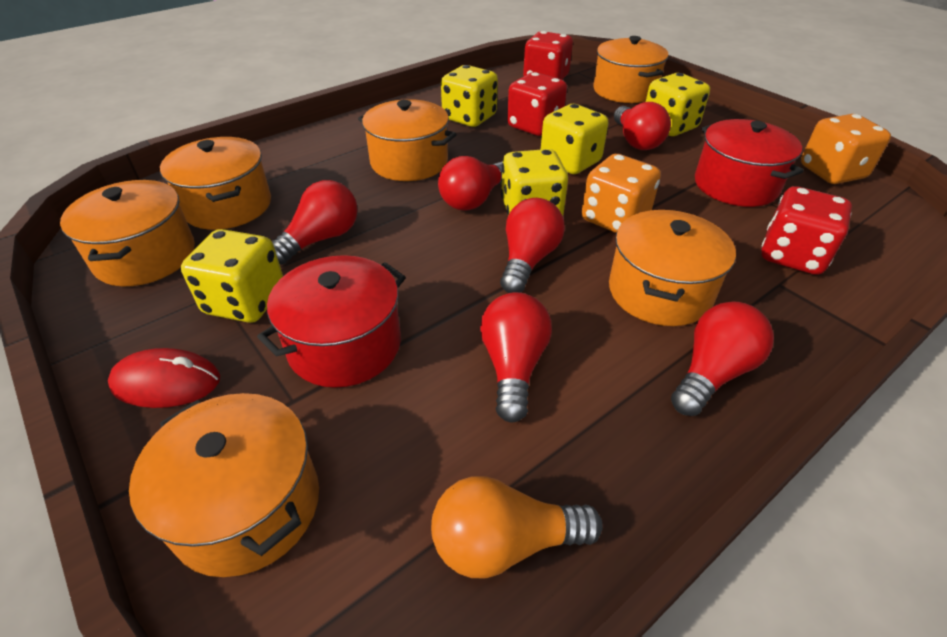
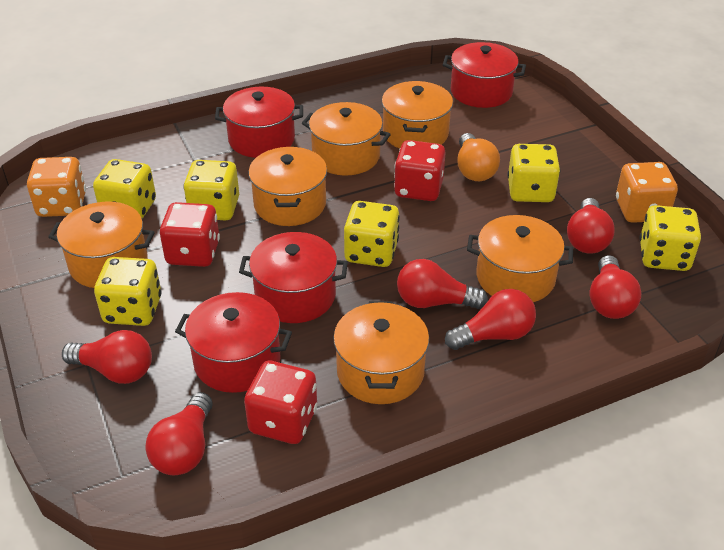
red mouse: [108,348,220,408] = 1 -> none = 0
red pot: [257,255,406,388] [695,119,804,207] = 2 -> [175,292,292,393] [215,87,303,158] [239,232,348,323] [443,42,526,108] = 4
yellow dice: [181,229,283,323] [441,65,498,127] [501,149,568,216] [541,104,609,174] [646,73,710,136] = 5 -> [93,159,156,219] [94,257,161,326] [184,160,239,220] [344,201,400,267] [507,144,560,202] [640,205,701,271] = 6

